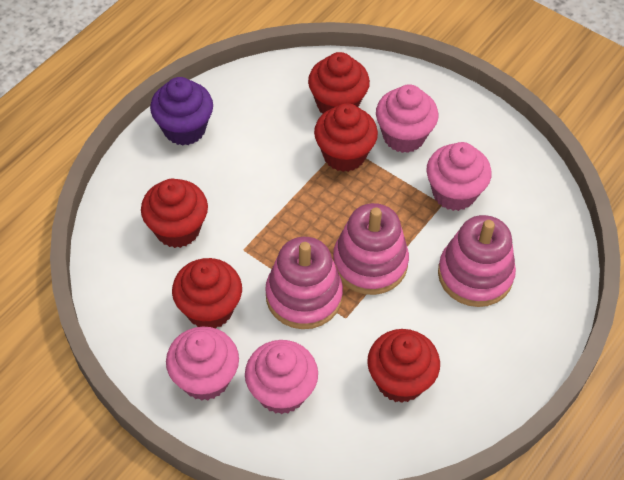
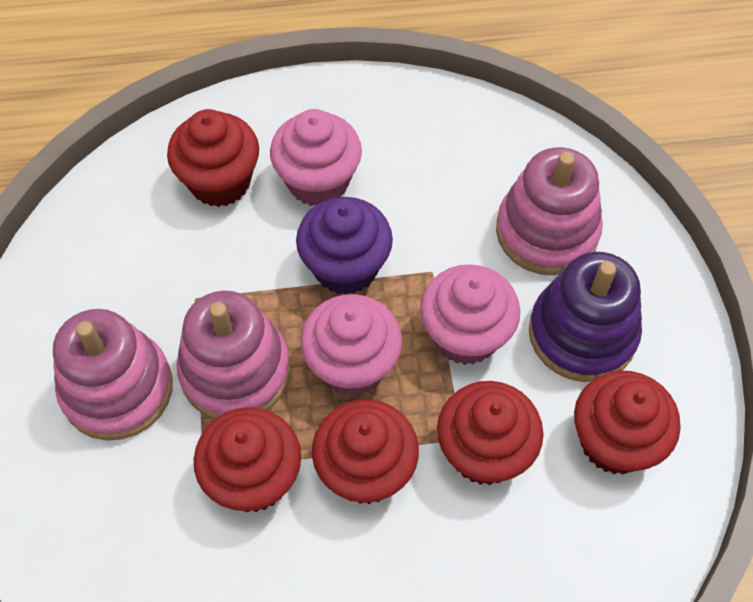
pink cupcake: [166,327,239,401] [245,340,318,414] [376,84,438,153] [426,142,491,211] = 4 -> [270,109,362,206] [301,294,402,396] [420,264,520,365] = 3
purple stacking toy: none = 0 -> [529,252,642,382] = 1

